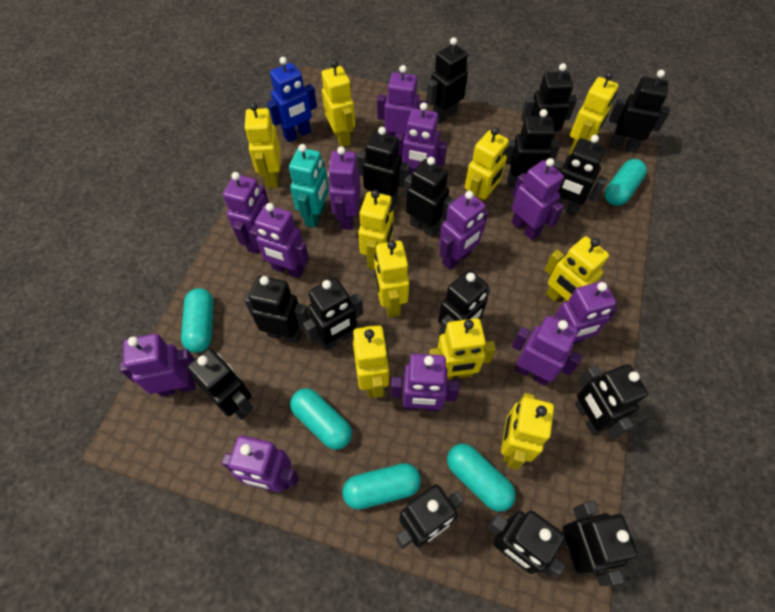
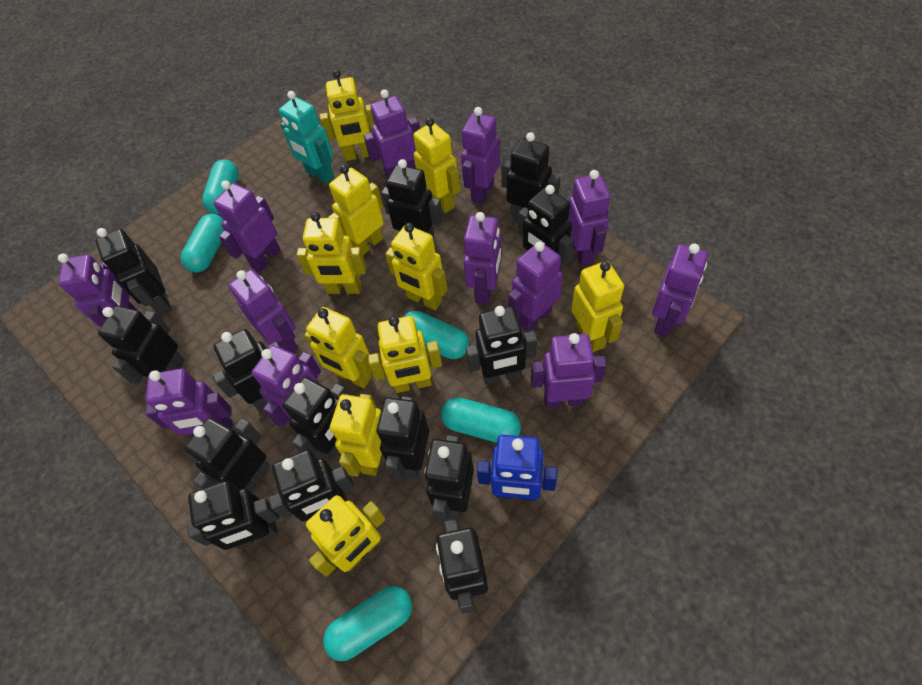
black robot: [187,348,253,420] [244,276,310,343] [303,277,363,350] [357,127,410,207] [396,484,464,549] [404,157,455,238] [426,37,468,124] [438,270,491,335] [487,511,565,577] [506,109,560,187] [521,63,577,140] [553,135,607,216] [562,501,638,586] [575,364,648,439] [609,70,670,153] = 15 -> [96,228,172,315] [98,306,185,385] [185,418,270,492] [187,481,280,550] [212,329,281,410] [268,450,354,522] [283,377,348,461] [376,396,429,480] [381,159,443,240] [424,435,474,522] [436,519,488,614] [466,306,537,385] [501,132,560,218] [518,185,573,271] = 14

